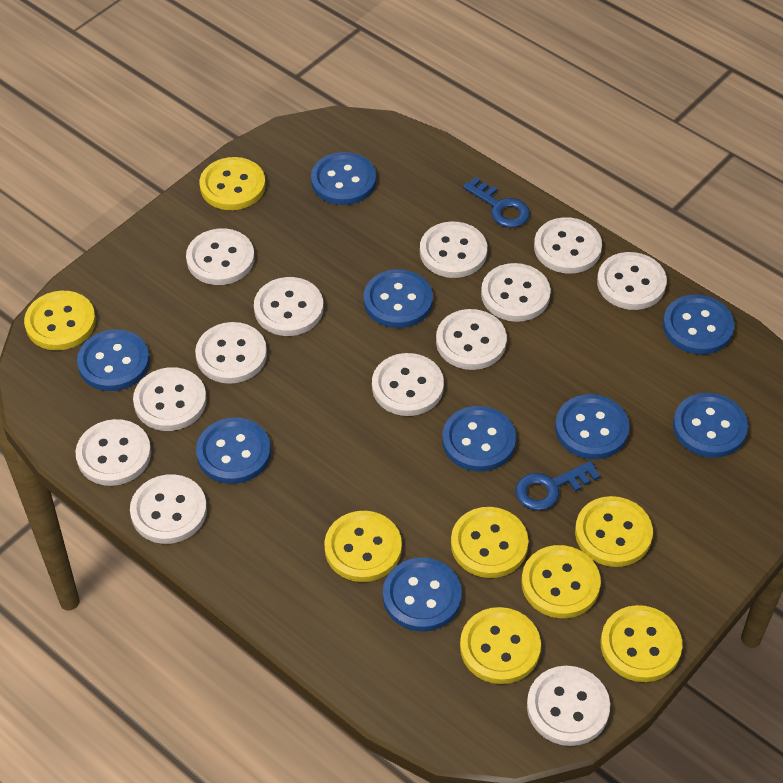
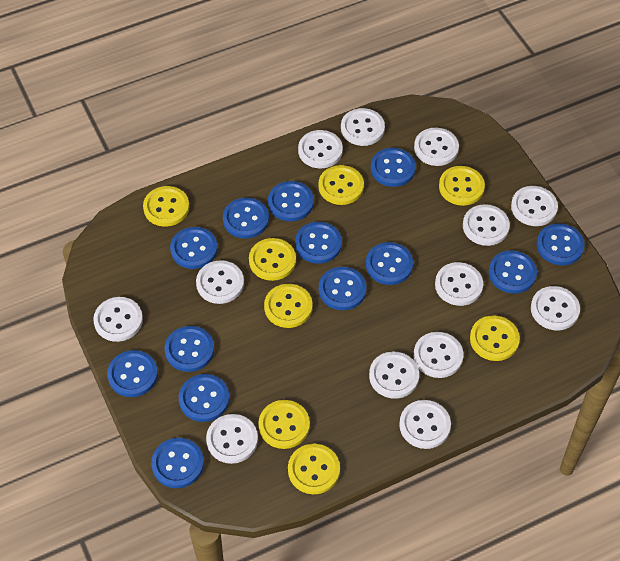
blue button: [77,329,150,391] [196,418,271,484] [311,152,376,205] [364,269,433,328] [383,557,462,632] [442,406,516,471] [555,394,630,459] [663,294,734,355] [673,393,748,458] = 9 -> [107,350,158,397] [151,438,204,488] [164,326,214,372] [170,227,218,269] [179,374,229,422] [223,198,269,239] [268,181,314,221] [295,222,342,264] [319,267,367,310] [366,242,413,285] [371,148,416,187] [489,251,537,294] [537,223,585,265] = 13
blue key: [463,177,530,228] [515,461,600,511] = 2 -> none = 0

